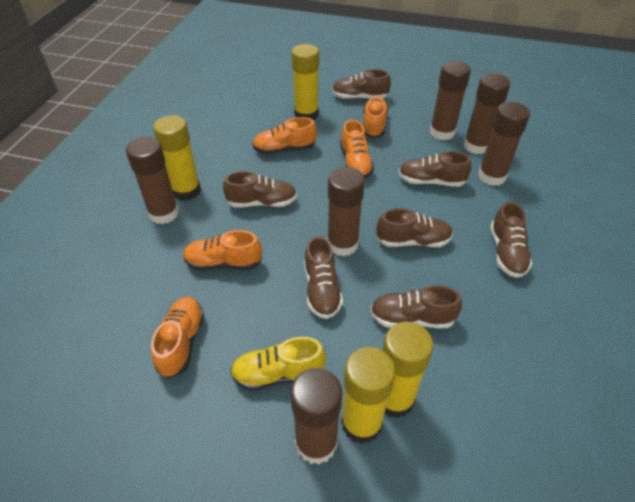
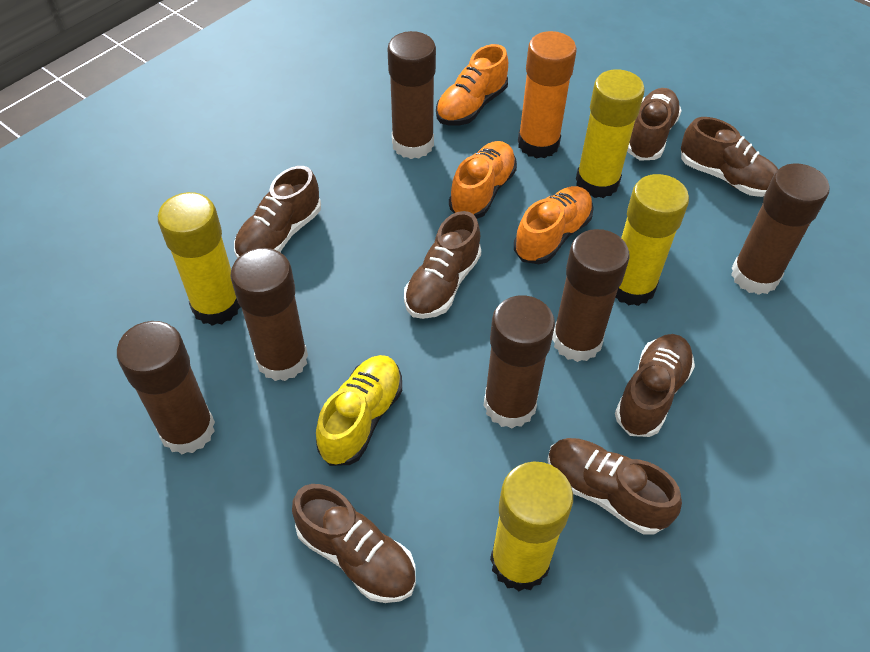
orange glue stick: none = 0 -> [518,31,577,158] = 1
orange shoe: [151,297,204,378] [183,230,262,270] [252,117,317,154] [340,120,374,178] [363,96,388,138] = 5 -> [436,44,508,126] [449,141,517,219] [514,186,594,264] = 3

